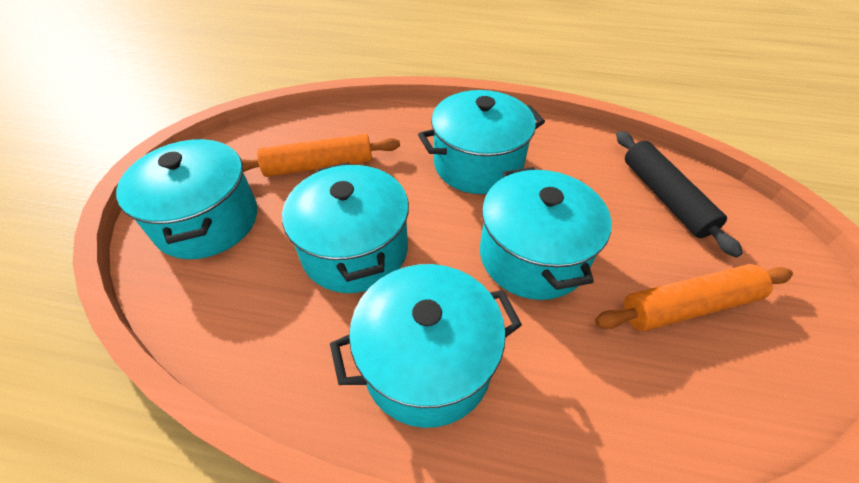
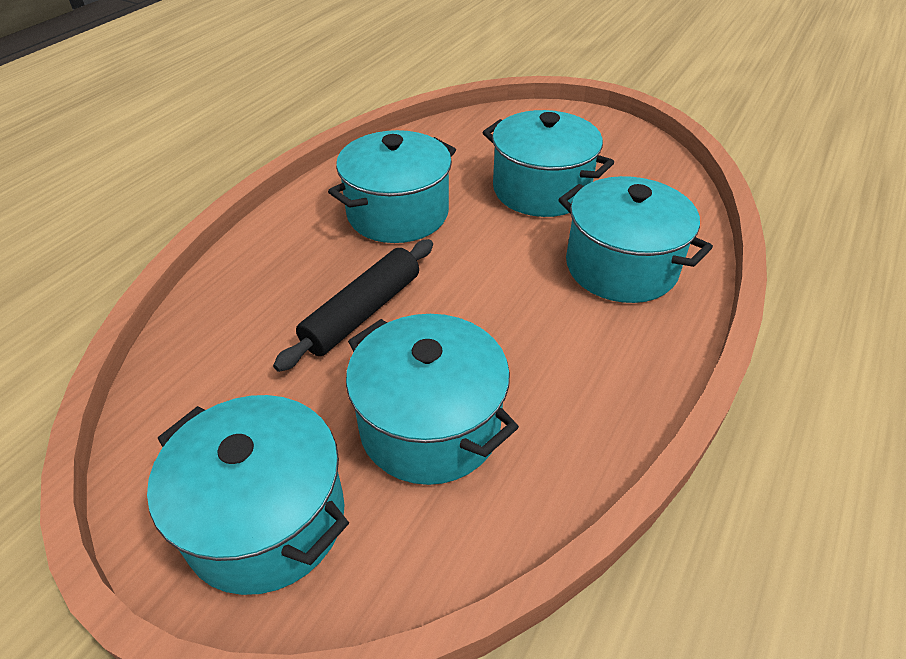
orange rolling pin: [241,134,400,177] [595,264,793,331] = 2 -> none = 0

